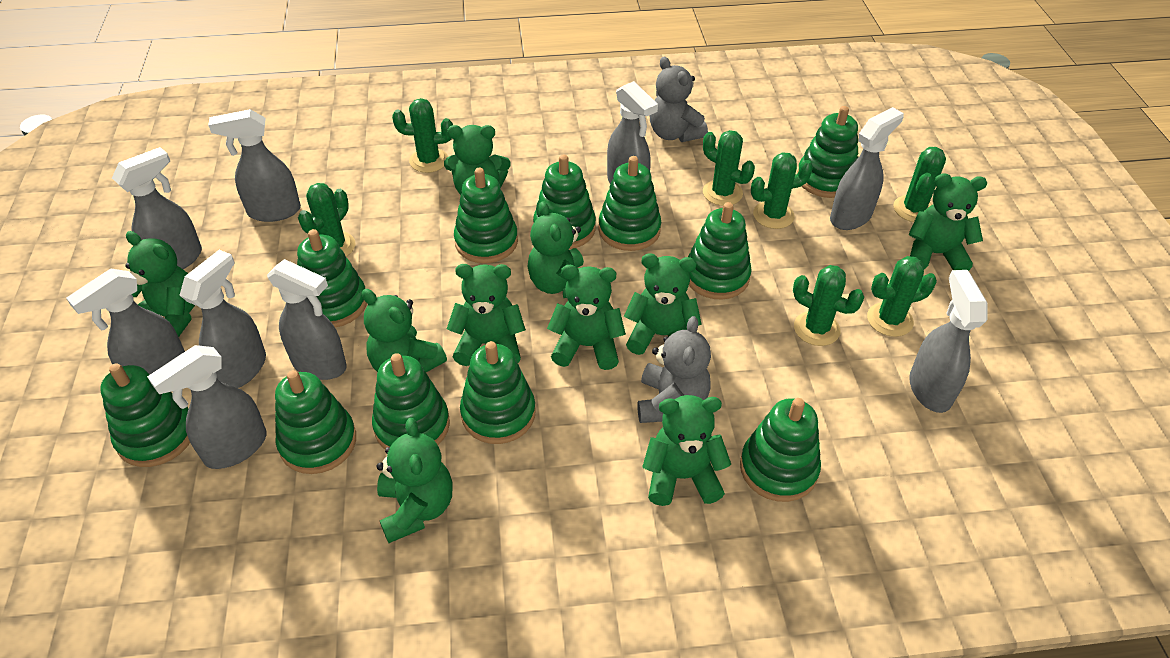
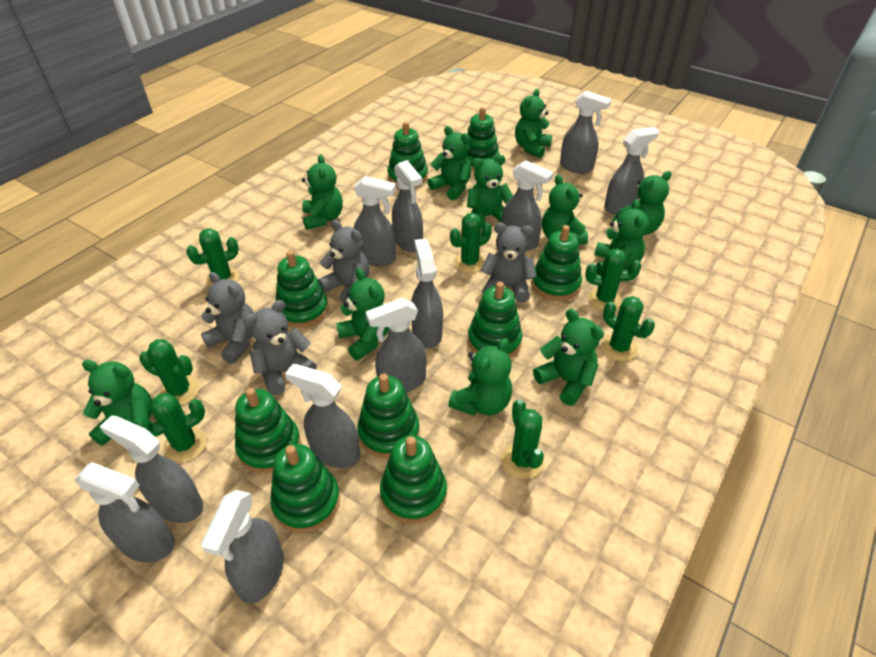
green stacking toy: [100,363,190,467] [275,370,356,474] [297,229,367,327] [372,353,450,450] [454,168,518,263] [460,341,536,444] [533,154,596,249] [598,156,661,251] [688,202,752,300] [740,398,821,502] [797,106,858,198] = 11 -> [235,388,301,473] [270,444,340,533] [276,250,328,328] [357,373,420,458] [380,435,447,524] [387,121,428,187] [466,107,500,171] [468,281,523,358] [531,225,582,301] = 9
green teddy bear: [125,231,195,337] [362,289,447,372] [377,418,453,543] [444,125,511,195] [447,264,526,366] [527,201,584,298] [547,265,626,370] [624,253,702,355] [642,395,731,506] [908,173,987,271] = 10 -> [82,360,152,446] [302,154,343,230] [336,268,389,361] [427,126,472,200] [448,338,512,416] [467,155,513,229] [515,89,552,158] [533,309,604,406] [542,175,588,245] [594,199,649,275] [612,171,672,235] = 11
grey spray bottle: [66,268,185,375] [112,147,202,269] [147,345,266,469] [179,250,266,388] [208,109,301,222] [267,259,347,380] [607,81,658,184] [830,107,904,230] [909,270,987,413] = 9 -> [75,462,175,562] [100,415,203,523] [201,490,284,604] [285,364,360,468] [354,176,396,266] [365,298,427,393] [392,160,423,252] [411,239,443,348] [502,160,553,250] [560,91,611,173] [604,127,659,214] = 11
grey teddy bear: [637,316,711,423] [649,57,708,142] = 2 -> [201,272,254,364] [243,300,317,395] [318,220,370,303] [481,223,536,303] = 4

